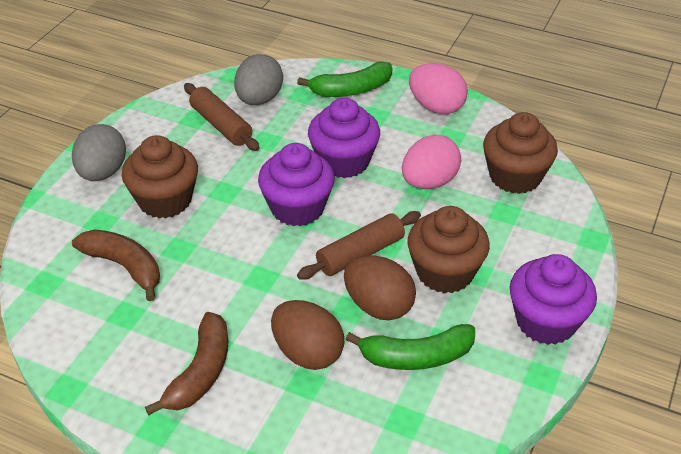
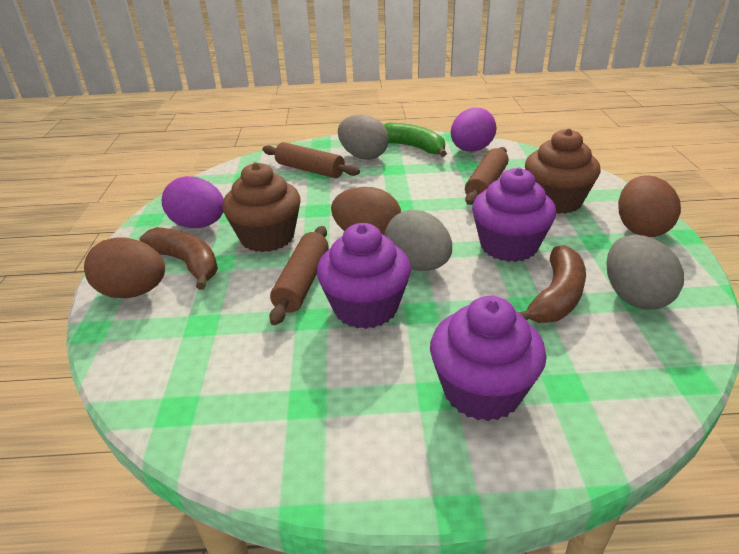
brown cupcake: [122,135,198,218] [407,206,490,293] [483,112,558,194] = 3 -> [222,162,301,252] [525,128,601,214] = 2
brown egg: [271,300,344,370] [344,256,416,320] = 2 -> [84,237,165,298] [331,187,401,235] [618,175,681,237] = 3
brown rolling pin: [184,83,260,151] [297,211,421,280] = 2 -> [263,142,360,178] [269,226,329,325] [465,147,509,205] = 3
green banana: [297,61,392,97] [345,324,475,370] = 2 -> [383,123,447,157] = 1
grey egg: [72,124,126,181] [234,54,283,105] = 2 -> [338,115,389,160] [384,210,452,271] [607,235,684,309] = 3
pink egg: [402,135,461,189] [409,63,468,114] = 2 -> none = 0
purple egg: none = 0 -> [162,176,223,228] [451,108,497,152] = 2

